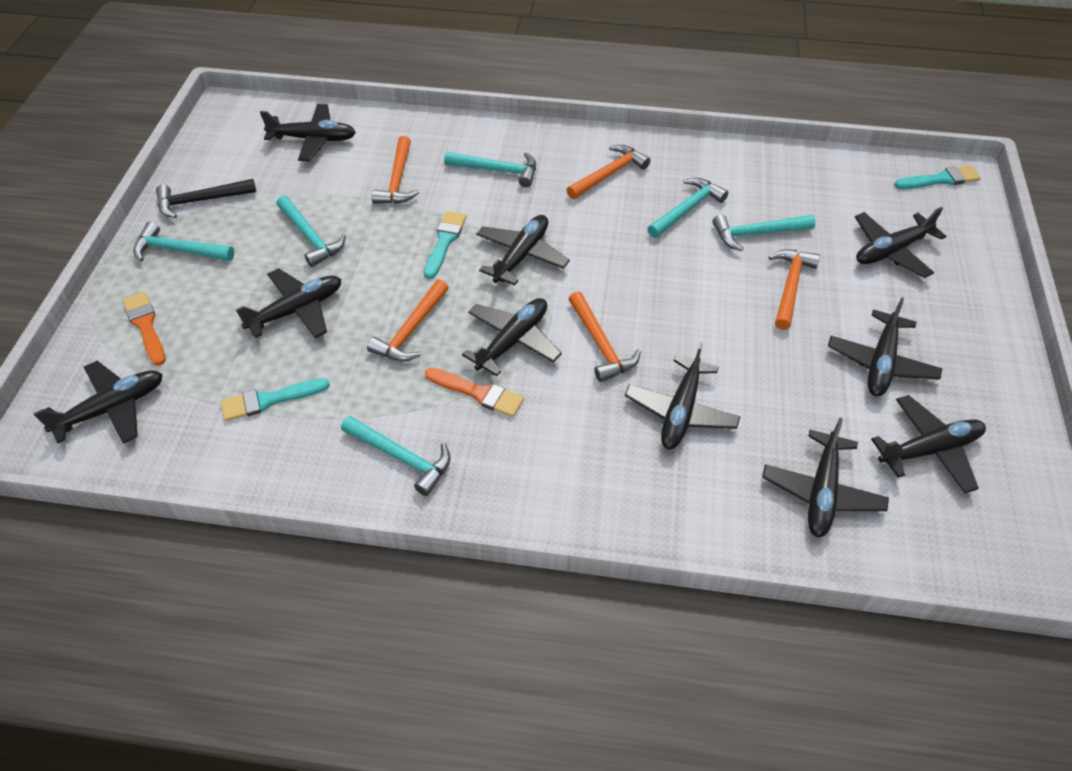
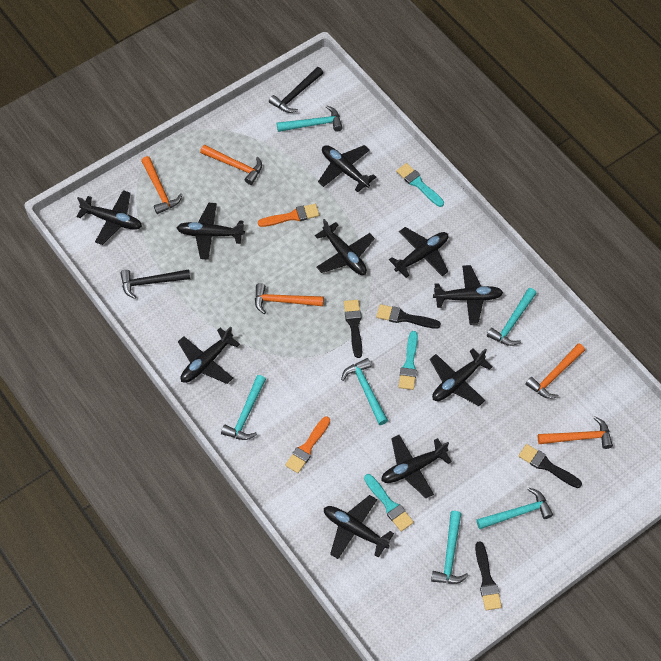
black brush: none = 0 -> [344,300,362,358] [376,304,441,329] [475,542,502,610] [519,444,582,488] = 4
black hammer: [156,179,256,218] = 1 -> [120,269,190,299] [269,67,323,113] = 2

